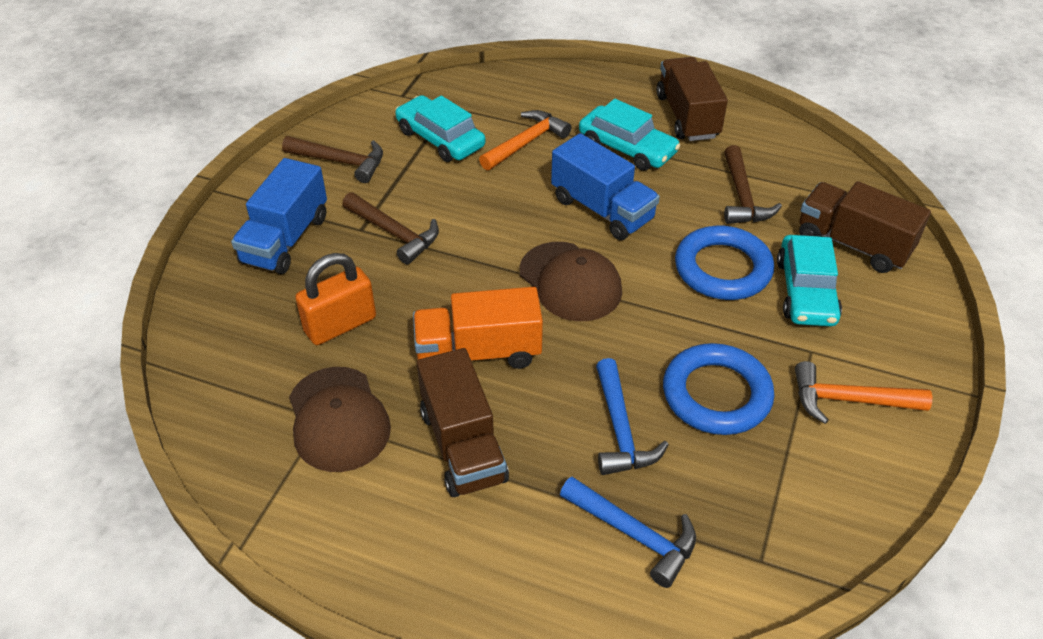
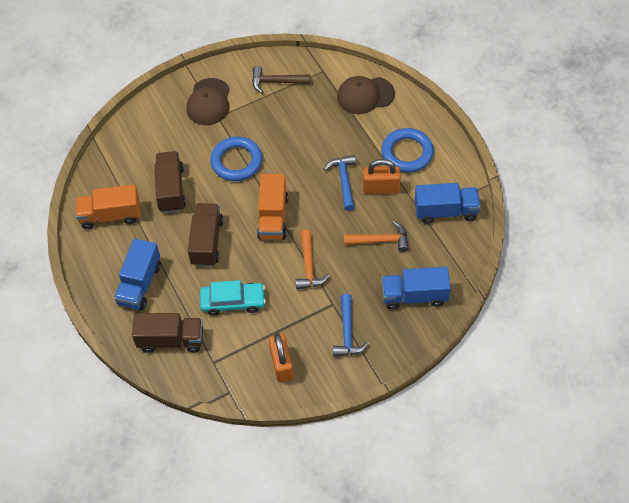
blue truck: [231,158,327,274] [551,133,660,240] = 2 -> [114,239,161,310] [382,267,451,310] [415,183,481,224] = 3
brown hammer: [282,136,383,183] [342,192,439,265] [724,145,782,224] = 3 -> [252,66,310,93] = 1
orange padlock: [295,253,376,345] = 1 -> [269,333,294,382] [363,159,401,194] = 2
orange truck: [413,287,543,369] = 1 -> [75,185,140,229] [257,174,288,240] = 2
turquoise car: [395,95,486,162] [579,99,680,171] [777,235,842,326] = 3 -> [200,280,266,316] = 1

